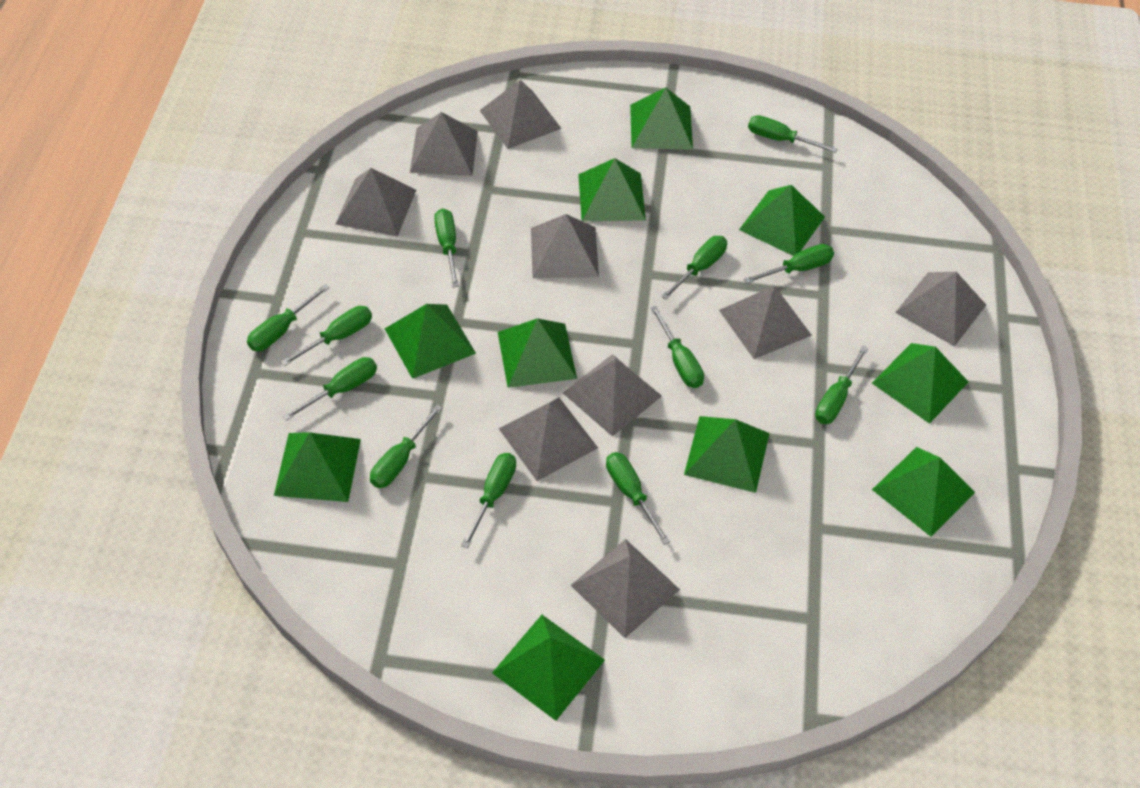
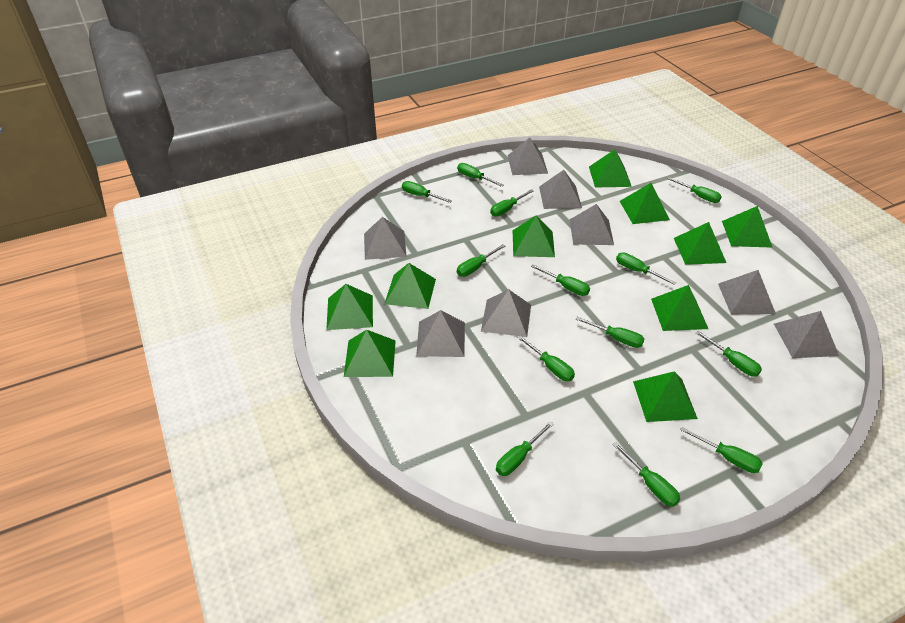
green screwdriver: [247,284,330,351] [281,306,372,366] [283,357,377,421] [370,405,443,488] [434,209,459,287] [461,453,516,548] [606,452,670,545] [651,306,704,388] [661,236,727,300] [744,244,834,284] [748,115,837,153] [815,346,869,424] = 12 -> [402,181,452,203] [457,163,504,187] [457,244,505,277] [490,189,534,216] [496,421,554,476] [517,335,575,381] [531,264,590,296] [576,317,644,348] [612,442,680,506] [616,252,676,285] [668,177,722,203] [680,427,763,473] [696,331,762,377] = 13
grey pyramid: [336,168,416,237] [410,112,478,176] [479,80,562,149] [499,397,598,481] [531,214,599,278] [563,354,662,437] [571,539,680,638] [719,286,812,359] [895,272,986,347] = 9 -> [364,217,407,260] [416,310,465,357] [481,289,531,337] [507,138,548,175] [539,170,582,209] [570,204,614,245] [718,270,776,314] [774,311,839,358] = 8

